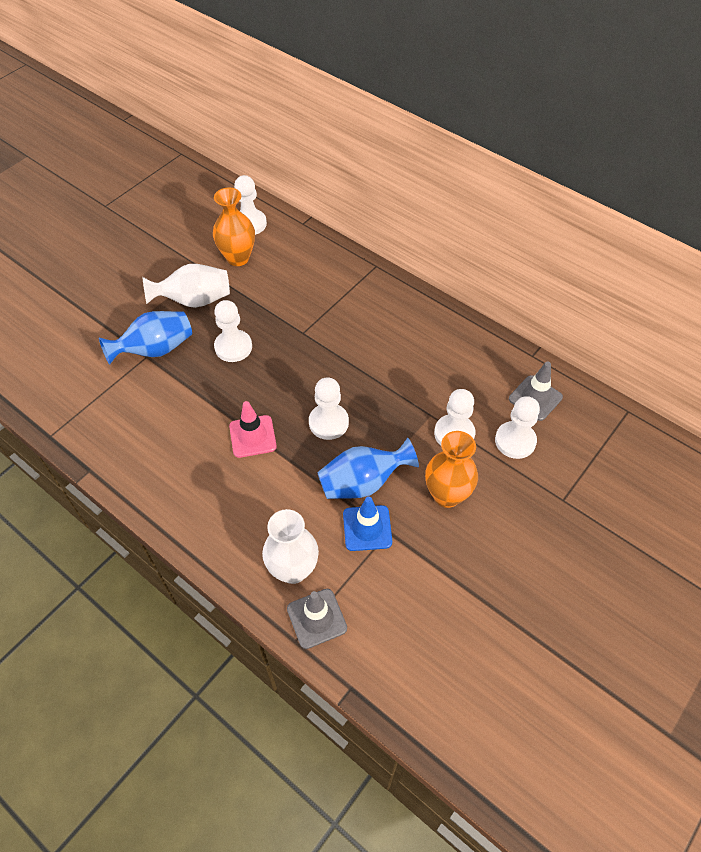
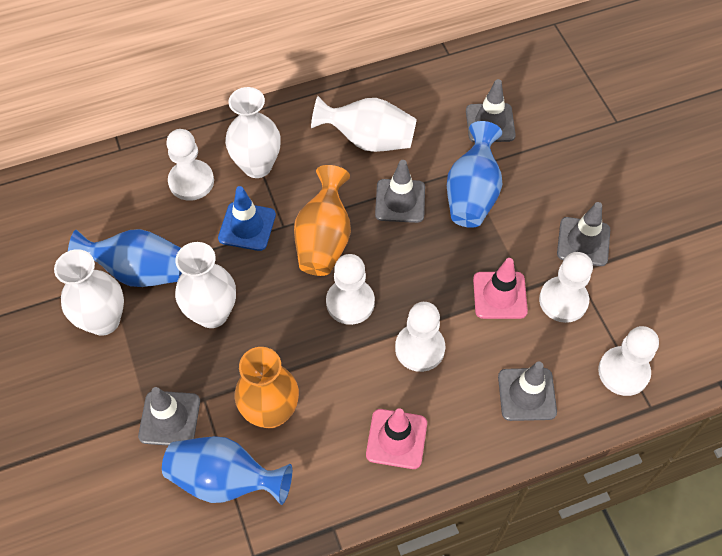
blue vase: [99,311,192,365] [317,438,419,499] = 2 -> [68,229,182,287] [162,436,292,505] [447,121,502,228] = 3
grey traffic cone: [287,589,347,649] [509,362,563,421] = 2 -> [138,387,200,446] [375,160,425,223] [466,79,516,142] [498,362,557,421] [557,202,610,266] = 5
pink traffic cone: [229,401,277,458] = 1 -> [366,408,427,469] [473,258,528,319] = 2
white vase: [142,264,230,308] [262,509,319,584] = 2 -> [54,249,124,336] [175,242,236,328] [225,87,281,178] [311,96,417,152] = 4

